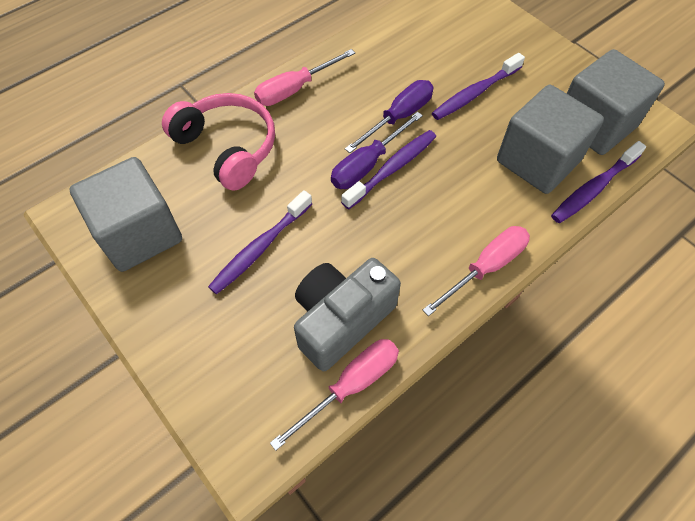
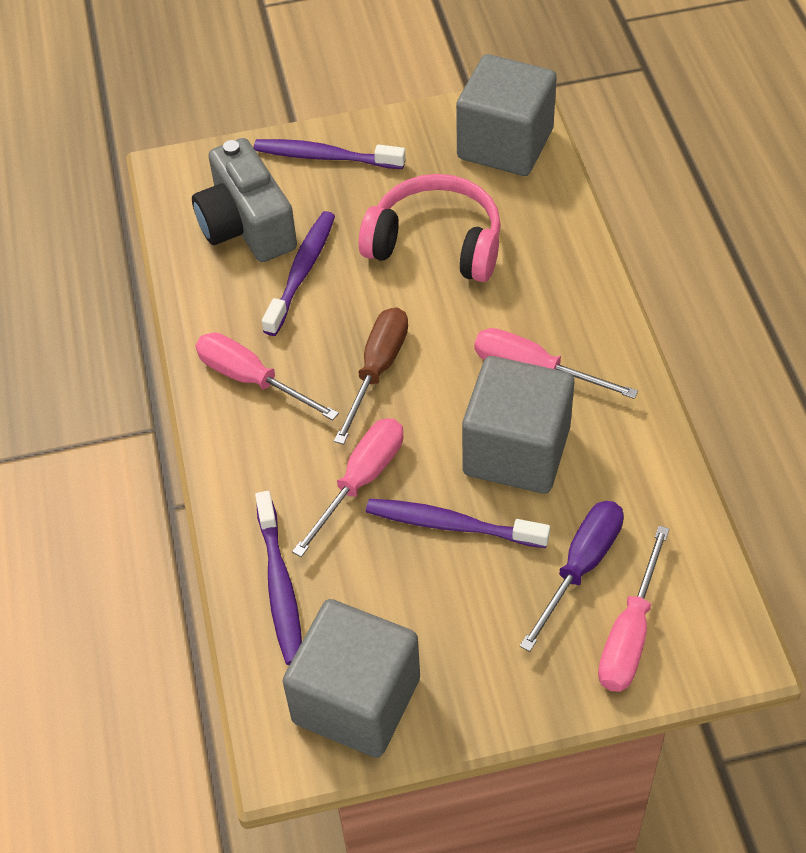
brown screwdriver: none = 0 -> [334,307,408,445] = 1
pink screwdriver: [254,49,355,106] [270,339,399,451] [423,226,530,316] = 3 -> [196,332,339,421] [292,418,403,557] [474,328,638,399] [598,526,670,692] = 4
purple screwdriver: [331,112,423,189] [345,80,433,153] = 2 -> [520,501,624,652] = 1

